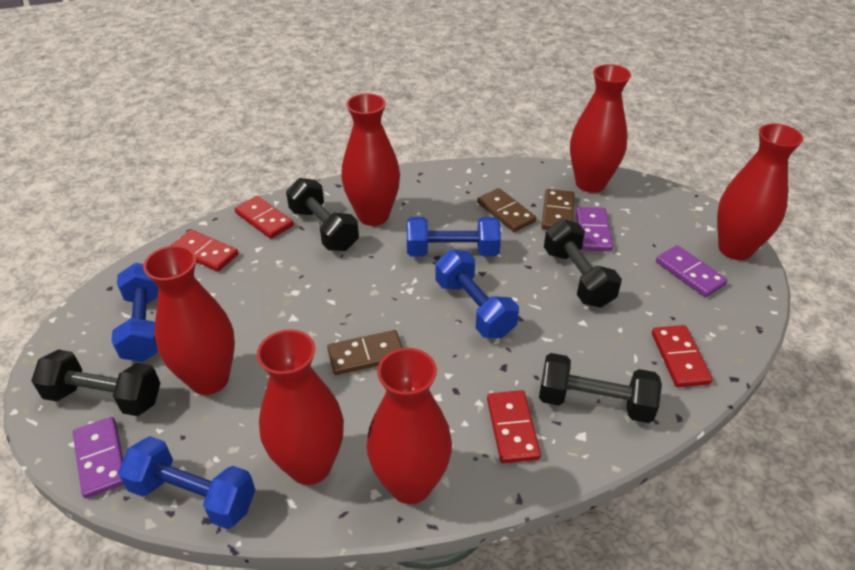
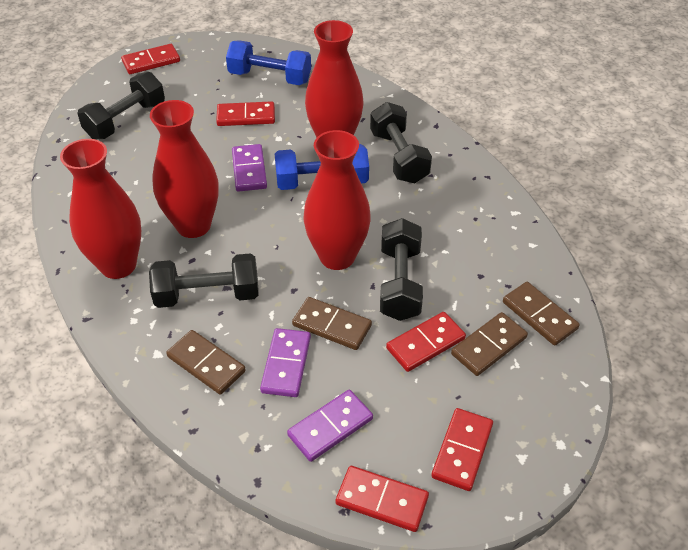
blue dumbbell: [112,263,159,362] [118,436,255,529] [407,217,501,257] [435,249,519,338] = 4 -> [226,40,311,85] [275,144,369,190] = 2
brown domino: [327,330,403,375] [477,188,536,232] [542,189,575,230] = 3 -> [166,330,246,395] [292,297,372,350] [451,312,528,376] [503,282,580,346] = 4
red domino: [171,230,238,272] [235,196,294,239] [487,390,541,463] [652,325,713,387] = 4 -> [121,44,180,74] [216,101,275,126] [336,466,429,532] [386,312,466,372] [431,408,493,491] = 5
red vase: [143,245,235,395] [257,329,344,485] [341,93,400,226] [367,348,452,504] [570,64,631,193] [717,124,803,260] = 6 -> [60,139,141,279] [150,100,219,238] [303,130,371,270] [305,20,364,138] = 4

